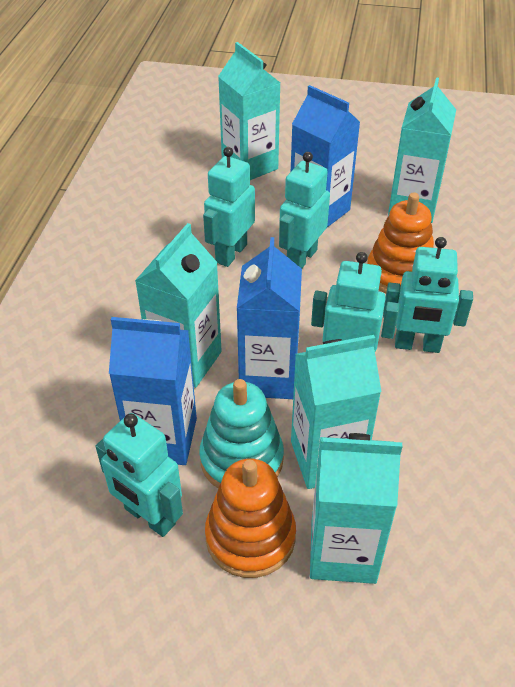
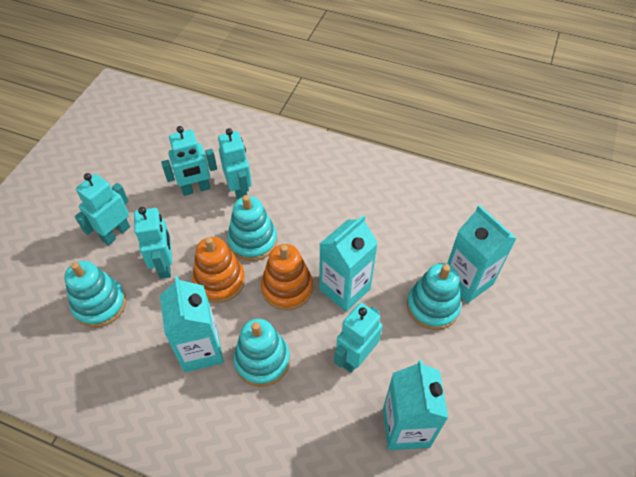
blue carton: [109,317,197,465] [237,237,302,399] [291,85,360,227] = 3 -> none = 0
turquoise carton: [135,223,222,388] [218,42,280,180] [291,335,382,489] [310,433,403,584] [388,77,456,223] = 5 -> [160,276,224,372] [319,215,378,312] [383,360,448,450] [447,205,517,303] = 4
turquoise stacking toy: [199,379,284,488] = 1 -> [64,261,126,328] [227,195,277,261] [234,319,290,387] [407,263,461,330] = 4

